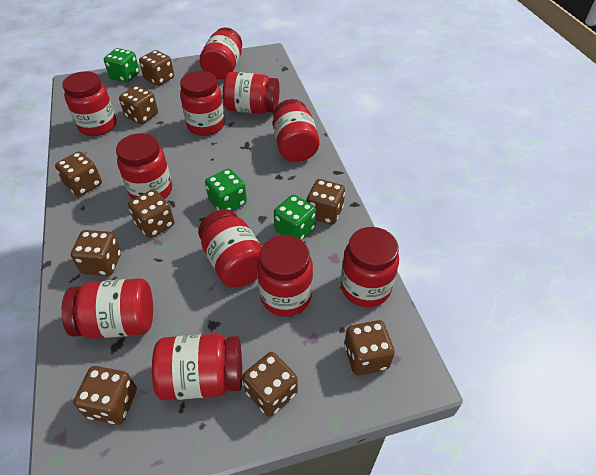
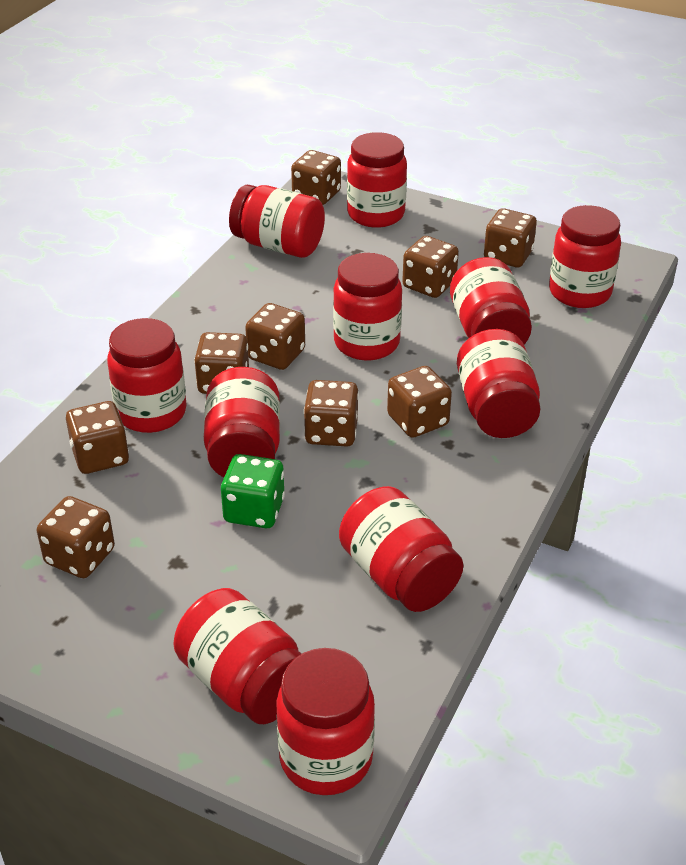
green dice: [104,48,140,83] [205,169,247,211] [274,195,316,241] = 3 -> [221,454,285,528] = 1

